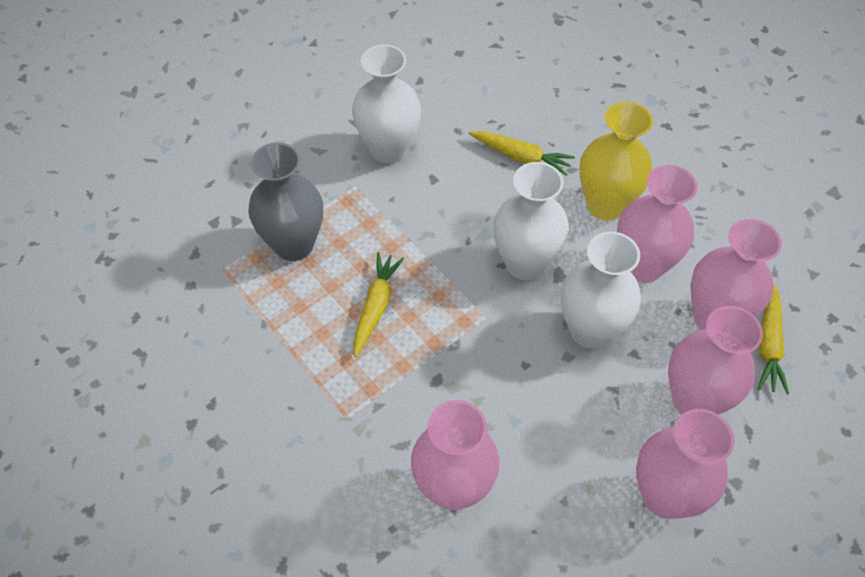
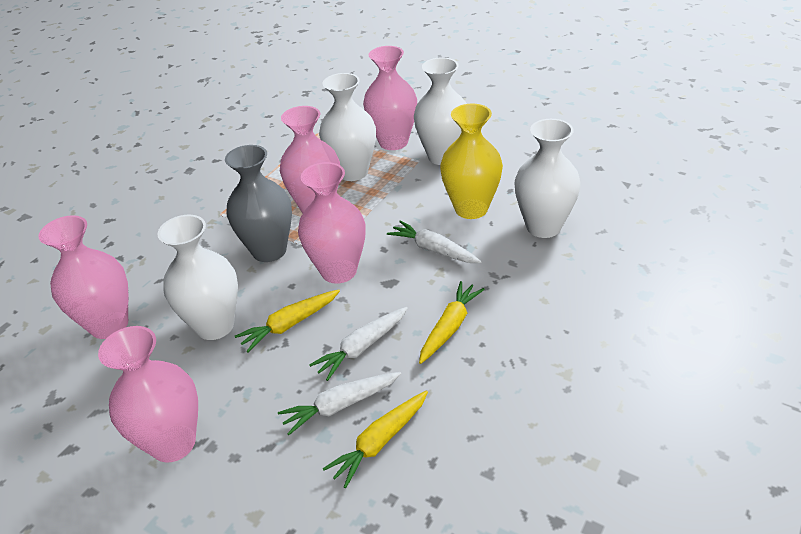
white carrot: none = 0 -> [278,372,401,435] [309,307,408,381] [387,221,482,263] = 3
white vase: [352,44,421,164] [493,162,569,280] [561,231,641,348] = 3 -> [157,215,238,340] [319,73,376,181] [414,57,467,165] [514,119,581,238] = 4

